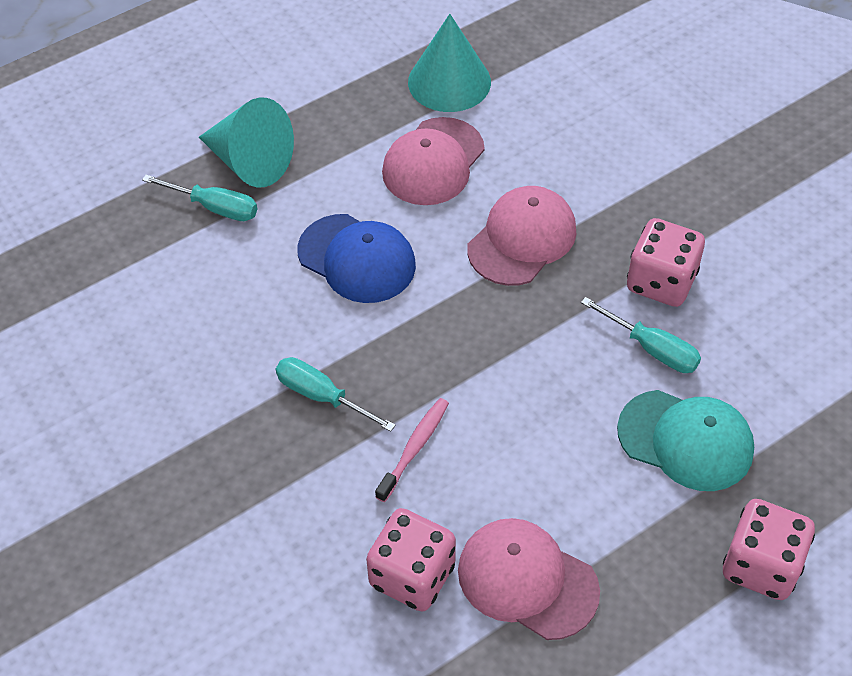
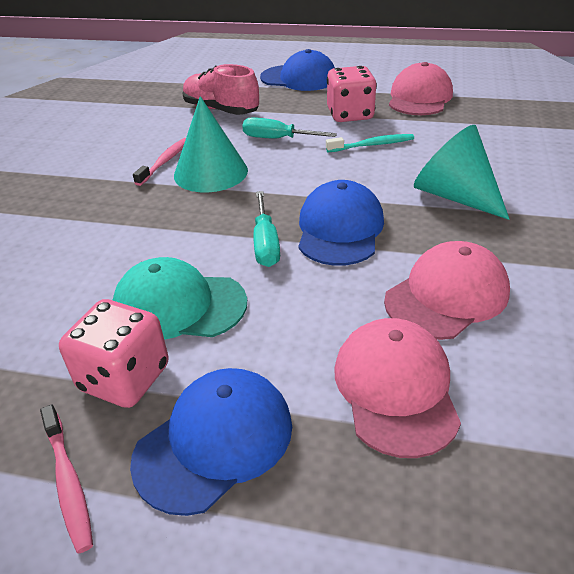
blue cap: [297,214,416,303] = 1 -> [130,368,292,516] [260,49,335,91] [299,180,384,266] = 3
pink dice: [366,508,456,612] [627,218,705,307] [723,499,815,600] = 3 -> [59,299,169,408] [327,66,377,122] = 2
pink shoe: none = 0 -> [183,64,259,115] = 1
pink toothbrush: [375,398,449,502] = 1 -> [40,404,93,553] [133,138,186,186] = 2
turquoise screwdriver: [142,175,257,221] [276,357,396,432] [581,297,701,373] = 3 -> [242,117,337,138] [253,191,280,267] = 2
turquoise toothbrush: none = 0 -> [326,134,414,152] = 1

